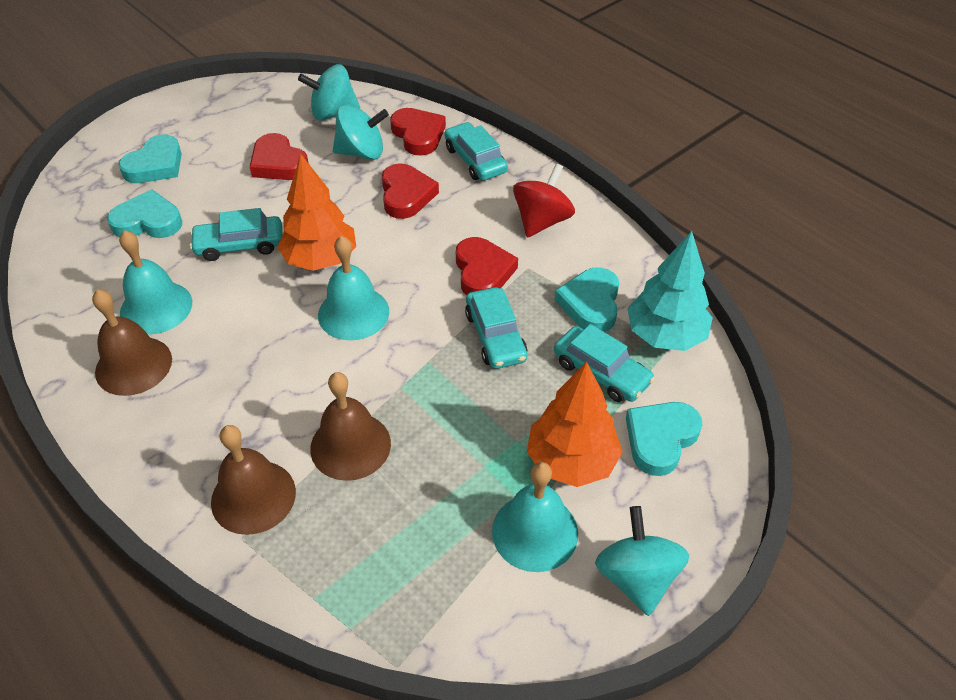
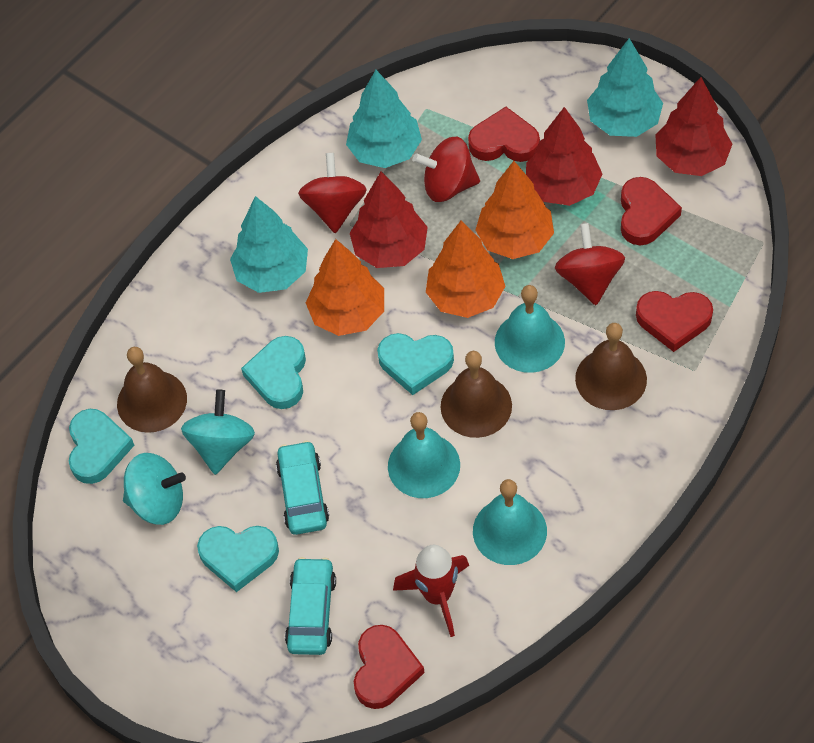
orange tree: [277,154,356,271] [527,362,623,487] = 2 -> [306,239,384,336] [426,220,505,318] [476,161,554,259] = 3
red rocket: none = 0 -> [393,545,469,637] = 1
red spinning top: [513,164,575,238] = 1 -> [298,153,367,233] [413,137,480,202] [555,223,625,305] = 3
red tree: none = 0 -> [350,171,428,268] [526,107,602,206] [655,77,733,176] = 3
turquoise car: [190,208,283,261] [444,122,508,180] [465,287,528,369] [554,324,655,402] = 4 -> [276,441,329,535] [285,557,336,655] = 2
turquoise spinning top: [298,64,360,121] [333,104,389,160] [595,506,689,616] = 3 -> [123,453,186,525] [181,389,255,475] = 2
turquoise tree: [627,231,713,351] = 1 -> [230,196,308,293] [346,70,422,168] [587,38,663,137] = 3

